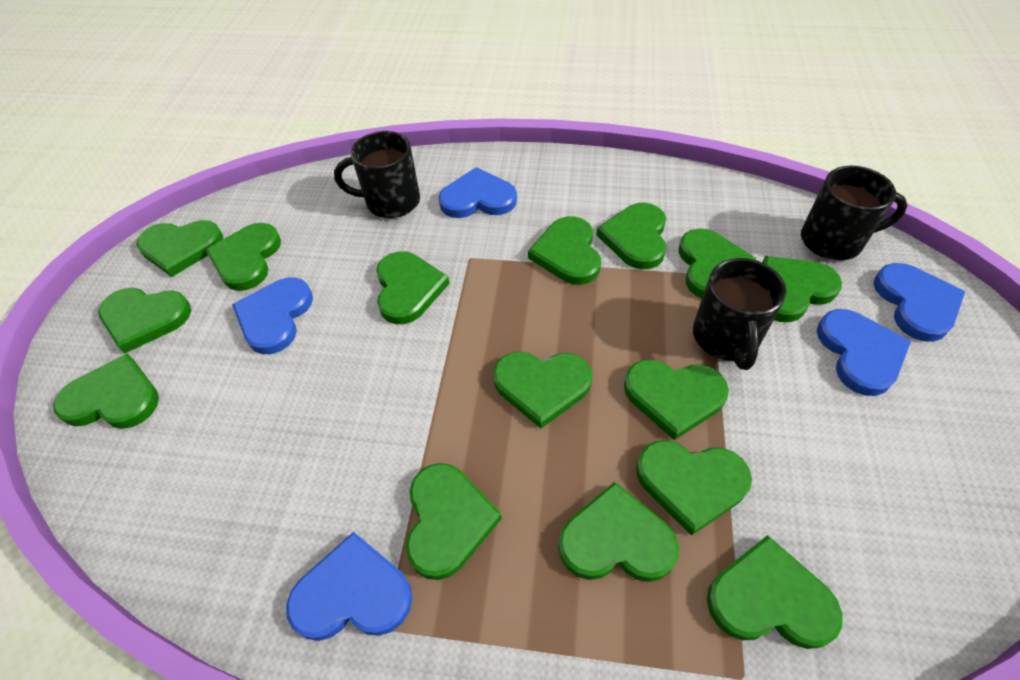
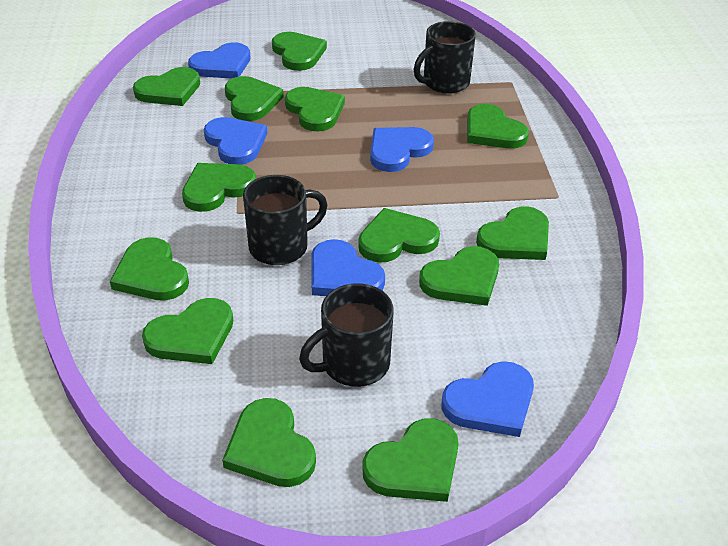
green heart: [53,353,159,429] [98,288,191,354] [137,220,223,277] [206,223,281,291] [376,251,450,324] [406,463,502,580] [493,351,592,429] [528,216,601,285] [558,482,679,582] [596,203,666,270] [624,359,729,440] [636,440,752,536] [679,229,756,298] [707,535,842,649] [762,256,842,322] = 15 -> [110,237,189,301] [133,67,200,106] [142,298,233,364] [182,163,256,212] [222,398,316,487] [225,76,284,121] [272,32,327,71] [285,87,345,131] [358,208,440,263] [362,418,458,502] [419,246,499,306] [467,104,529,149] [476,206,549,260] = 13

